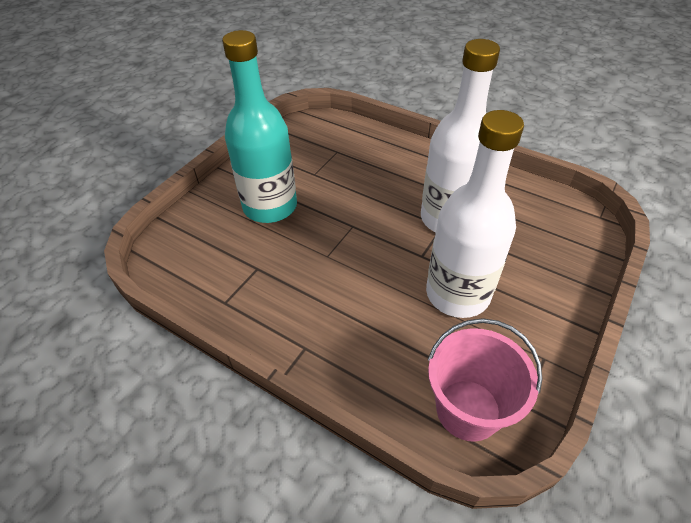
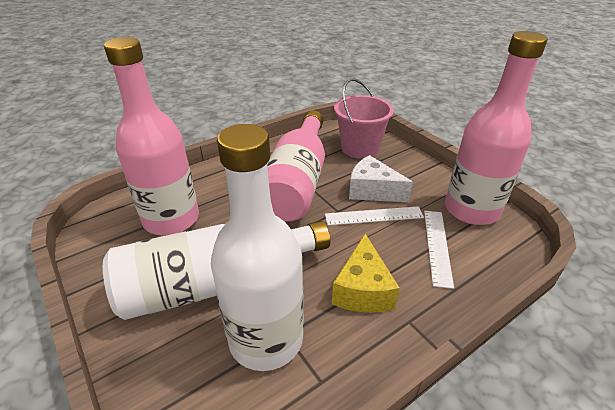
pink bottle: none = 0 -> [104,37,199,236] [267,110,325,222] [445,31,548,225] = 3
turquoise bottle: [222,30,297,223] = 1 -> none = 0
white cheese: none = 0 -> [349,155,413,203] = 1
white ruler: none = 0 -> [325,206,424,226] [424,211,454,289] = 2
yellow cheese: none = 0 -> [332,234,400,313] = 1

